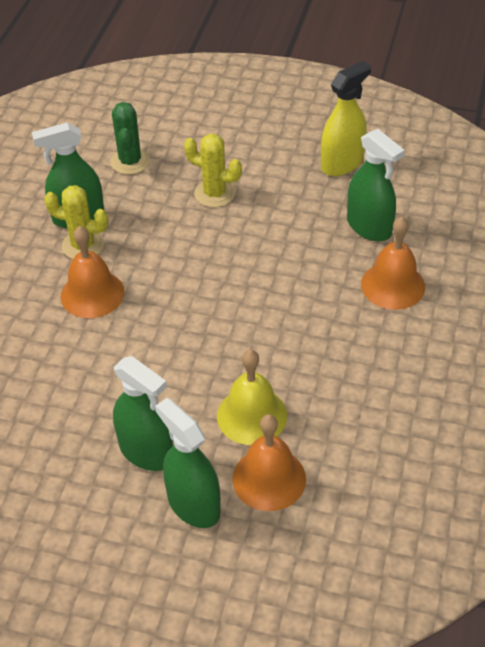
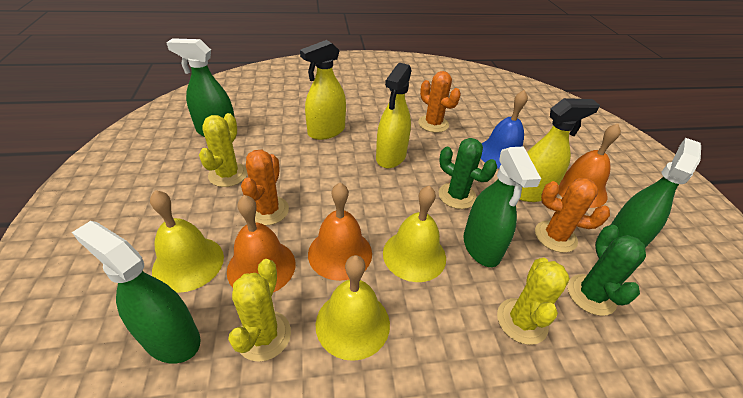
blue bell: none = 0 -> [481,90,528,169] = 1
green cactus: [110,102,150,175] = 1 -> [439,138,497,209] [567,225,646,316] = 2
orange cactus: none = 0 -> [241,150,289,226] [418,71,461,133] [535,178,610,253] = 3
yellow bell: [217,350,287,445] = 1 -> [150,190,224,293] [315,255,390,361] [383,185,446,282] = 3
yellow cactus: [44,185,108,259] [184,134,242,207] = 2 -> [199,113,247,187] [228,259,291,362] [497,258,570,345] = 3
yellow spray bottle: [321,61,371,176] = 1 -> [300,40,346,140] [376,63,412,168] [519,98,600,202] = 3

